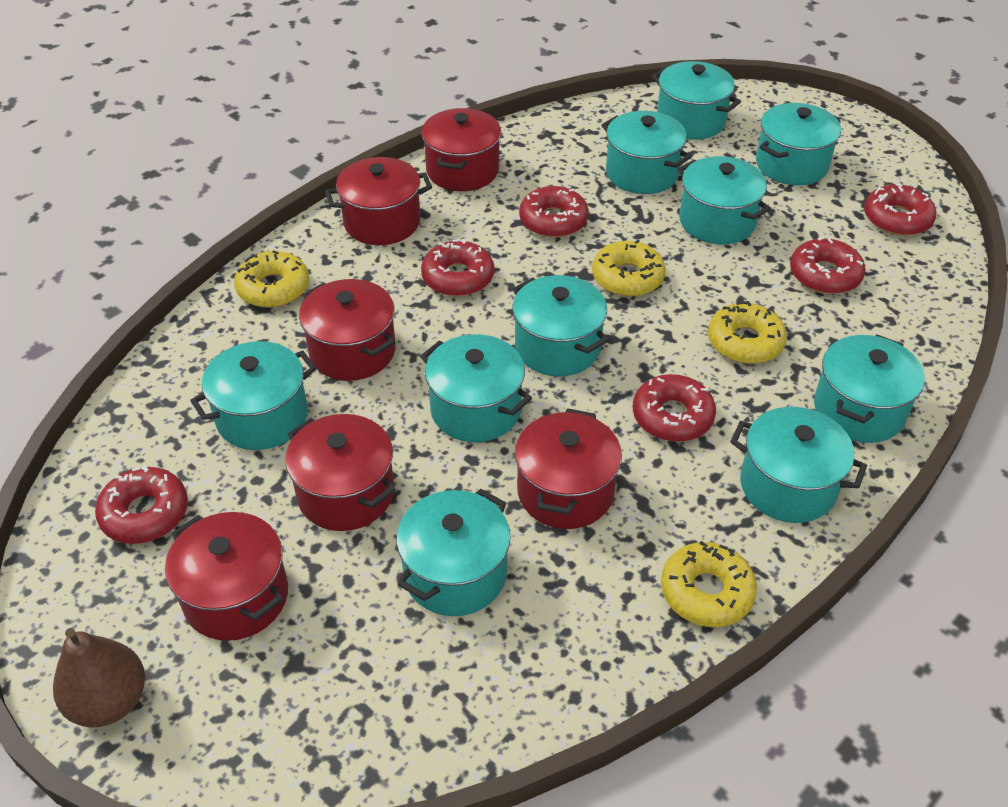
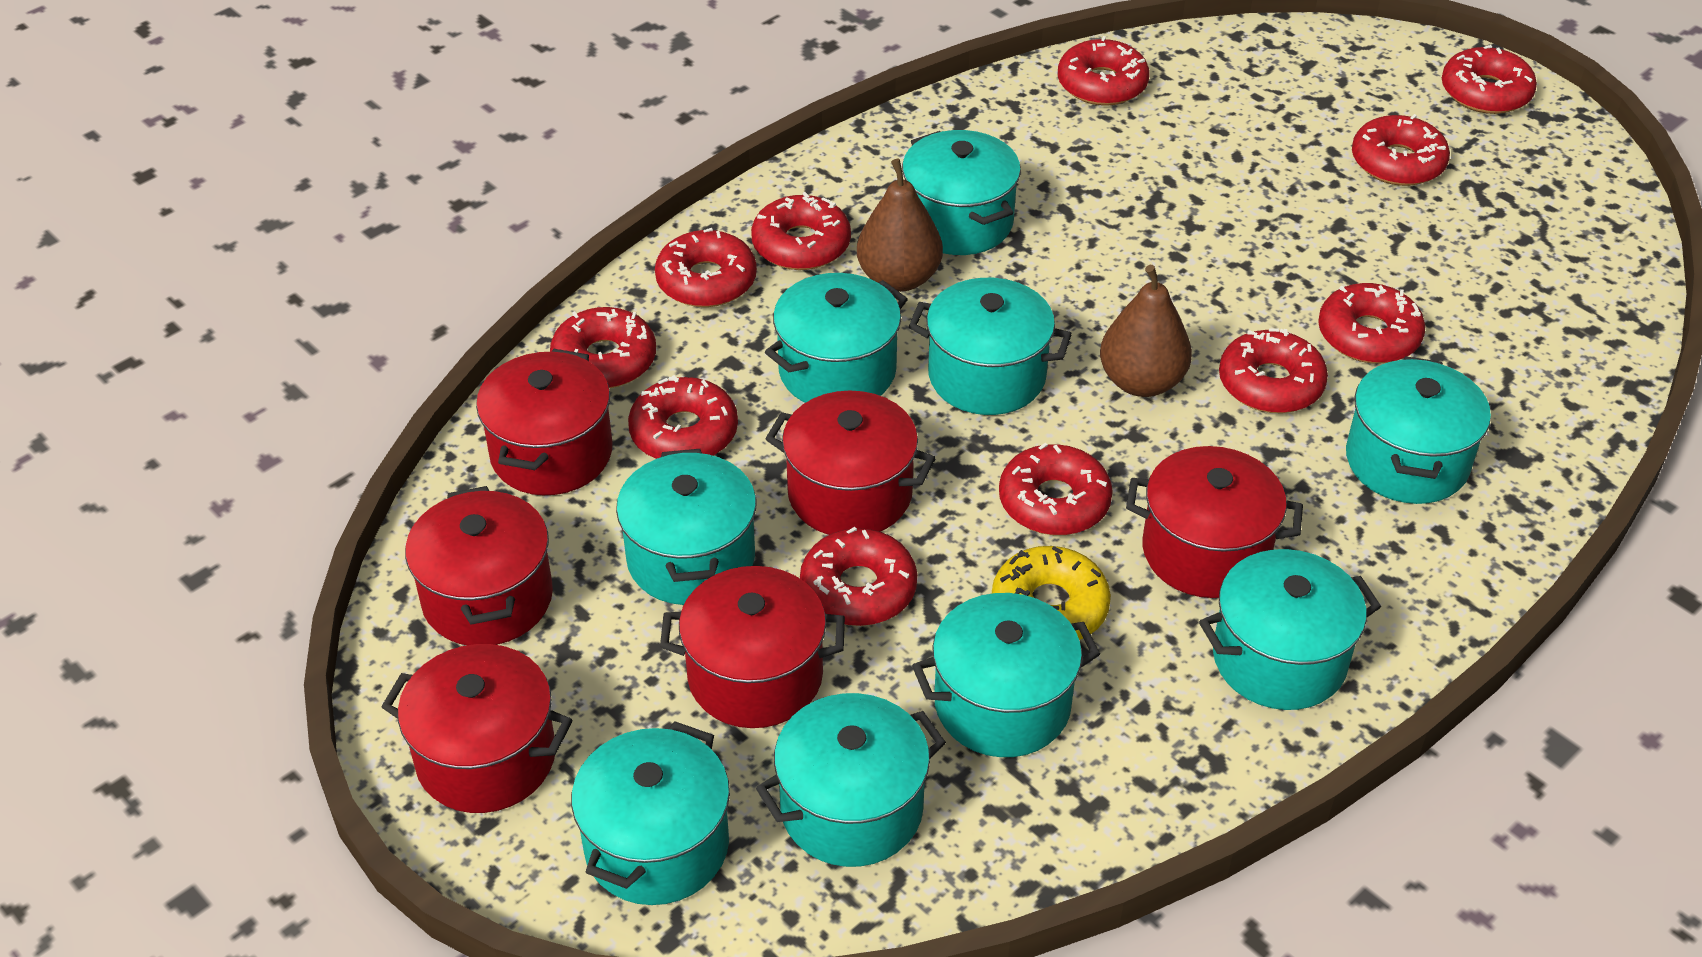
brown pear: [53,628,145,727] = 1 -> [857,159,943,292] [1100,265,1192,397] = 2
red donut: [95,465,188,544] [421,239,494,296] [519,186,589,238] [633,374,716,442] [790,237,865,294] [864,183,936,236] = 6 -> [550,307,656,388] [628,375,738,459] [655,228,757,307] [751,192,851,270] [800,527,918,626] [999,443,1113,535] [1058,36,1150,106] [1219,328,1328,413] [1318,283,1425,363] [1352,114,1450,186] [1442,45,1537,114] = 11
turquoise pot: [190,341,317,450] [396,489,511,616] [420,334,532,442] [512,275,609,376] [602,111,692,194] [652,61,741,139] [677,156,771,244] [730,407,867,523] [756,103,841,185] [814,335,925,443] = 10 -> [571,721,730,905] [616,449,756,605] [756,693,946,867] [765,273,908,403] [902,130,1021,255] [909,278,1072,415] [912,593,1100,757] [1199,549,1381,710] [1346,356,1491,504] = 9
yellow donut: [234,250,309,308] [592,240,666,297] [661,541,757,627] [708,301,787,364] = 4 -> [992,546,1111,640] = 1

